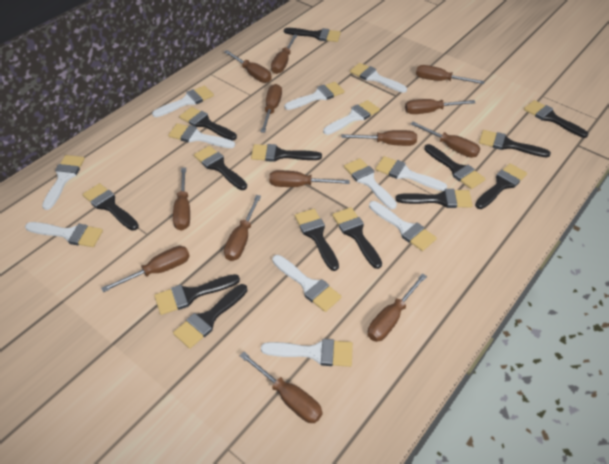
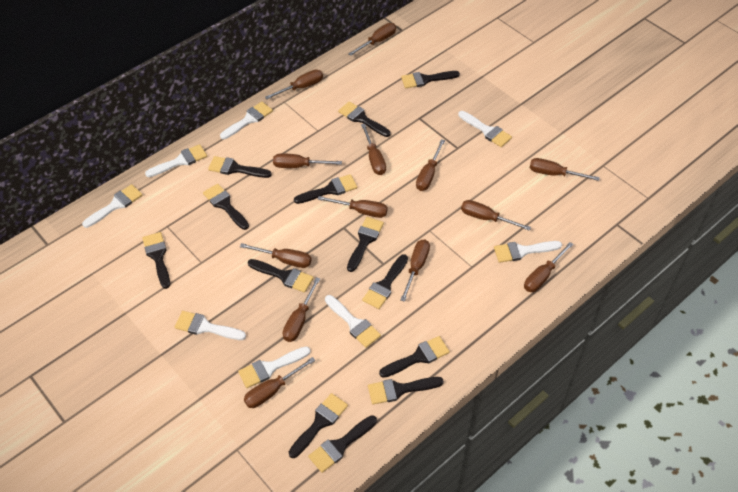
black brush: [83,183,139,231] [154,274,240,315] [173,284,247,349] [179,107,237,141] [194,146,247,190] [251,144,322,162] [284,28,341,42] [295,209,339,271] [332,207,382,269] [396,189,473,208] [424,144,485,189] [475,163,527,209] [479,130,551,157] [524,100,589,138] = 14 -> [142,232,170,289] [203,184,249,230] [208,156,272,178] [248,259,314,293] [289,393,348,458] [294,174,357,204] [308,415,377,473] [338,101,391,137] [347,217,384,272] [362,254,408,309] [368,377,444,404] [379,336,450,378] [401,71,460,88] = 13
white brush: [25,222,103,247] [42,155,85,210] [152,86,214,117] [168,123,235,148] [261,339,353,367] [272,255,342,312] [284,82,344,110] [323,100,380,135] [344,158,397,209] [350,63,407,93] [369,201,437,251] [375,156,447,191] = 12 -> [82,184,143,228] [145,144,207,177] [175,311,246,340] [220,102,273,139] [238,346,310,388] [325,295,381,348] [458,111,512,147] [494,241,562,263] = 8

